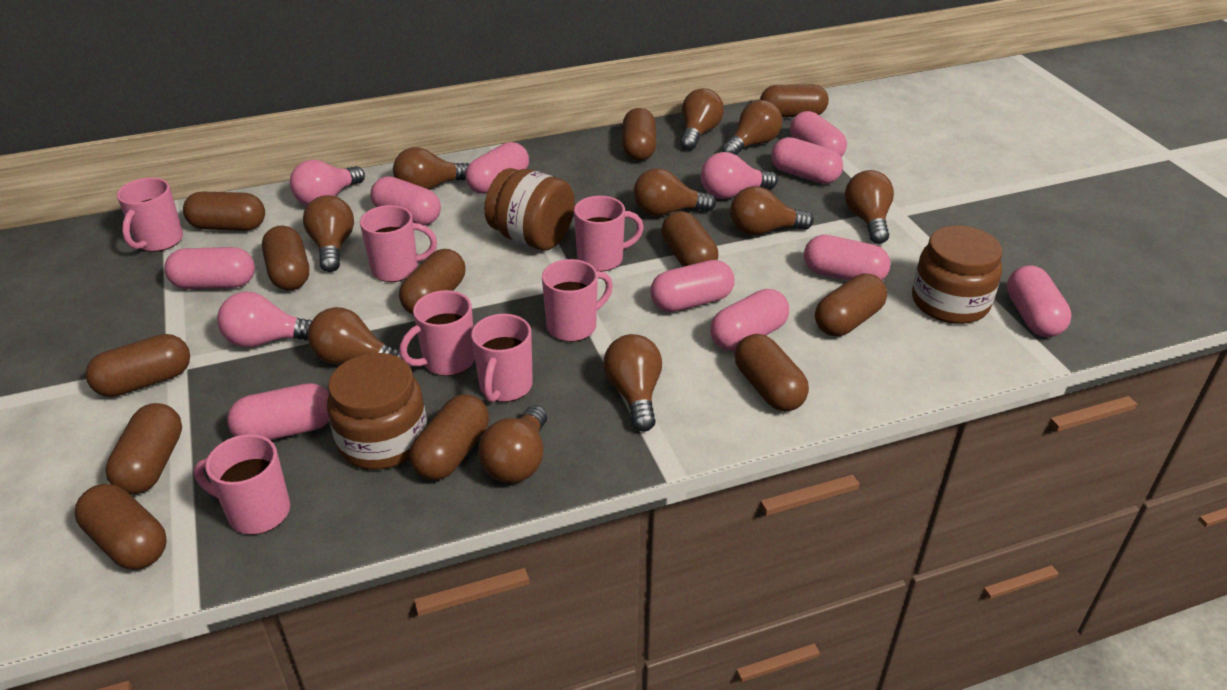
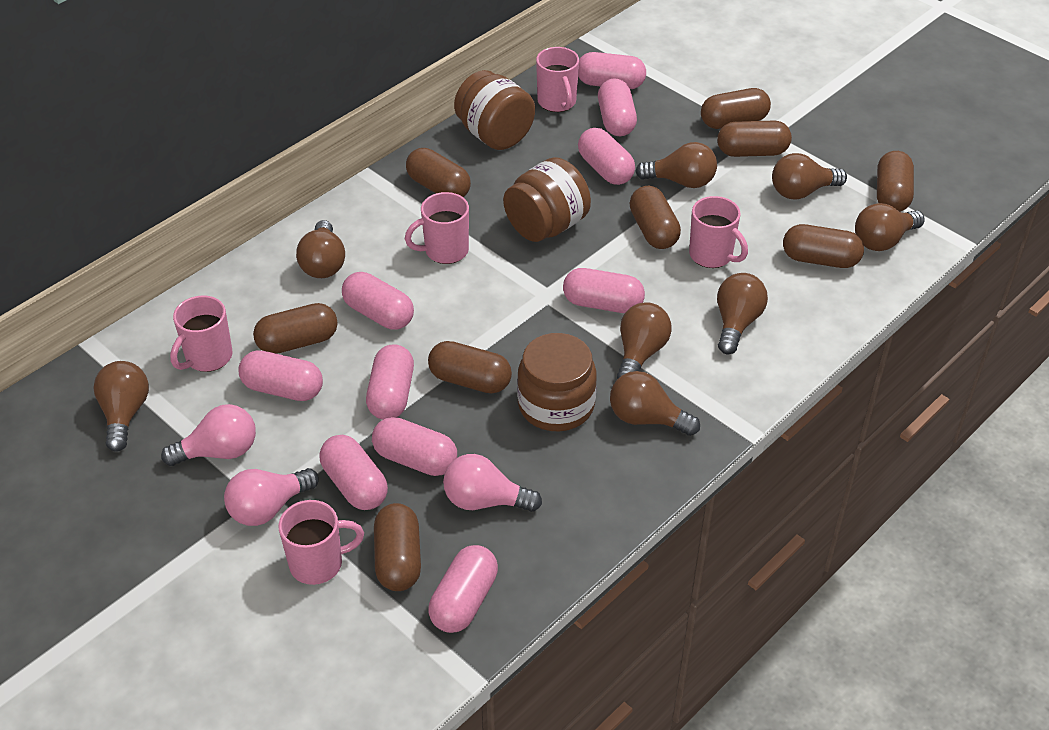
brown capsule: [75,484,167,569] [86,334,190,397] [105,403,182,494] [183,191,265,231] [262,226,309,290] [399,249,466,314] [409,394,489,480] [622,108,657,161] [661,211,718,267] [735,334,809,411] [760,84,829,117] [815,274,887,336] = 12 -> [253,303,338,354] [374,503,421,591] [406,148,471,197] [428,341,512,393] [629,186,681,249] [701,88,771,129] [717,121,792,157] [783,224,864,268] [877,151,914,212] = 9
brown light bulb: [303,195,354,272] [308,307,402,364] [393,147,469,190] [478,405,547,483] [603,334,662,432] [633,168,716,216] [680,88,724,150] [722,100,782,155] [730,186,814,235] [845,170,894,244] = 10 -> [93,361,149,452] [296,220,345,278] [610,371,700,436] [617,302,671,379] [635,142,717,188] [717,273,768,354] [772,153,847,200] [855,203,925,251] = 8
pink mug: [117,178,183,252] [194,434,290,535] [360,205,437,282] [399,290,475,376] [471,314,533,402] [542,259,613,342] [574,196,644,272] = 7 -> [170,295,232,372] [279,500,364,585] [405,192,469,264] [536,47,579,112] [689,196,748,268] = 5

